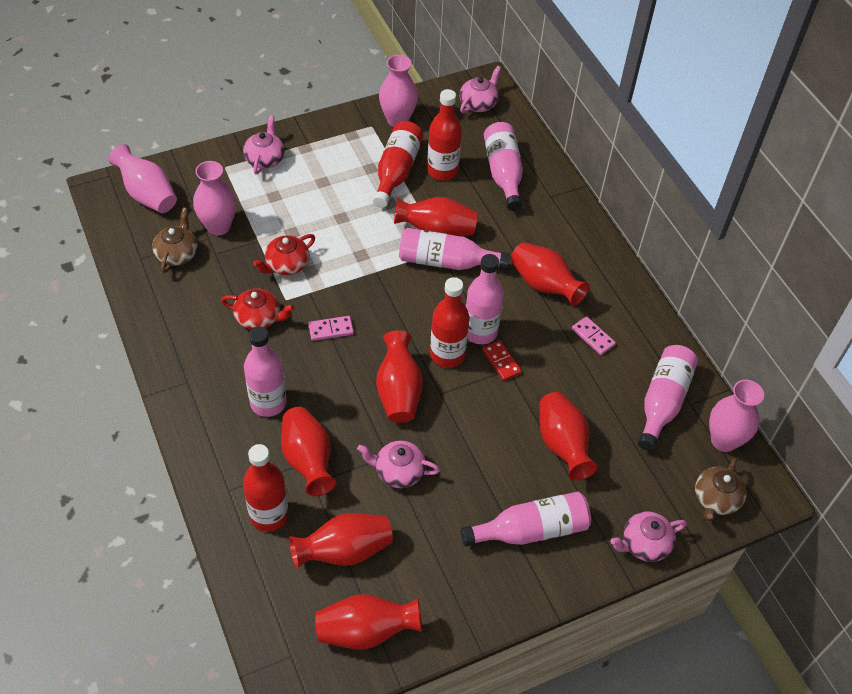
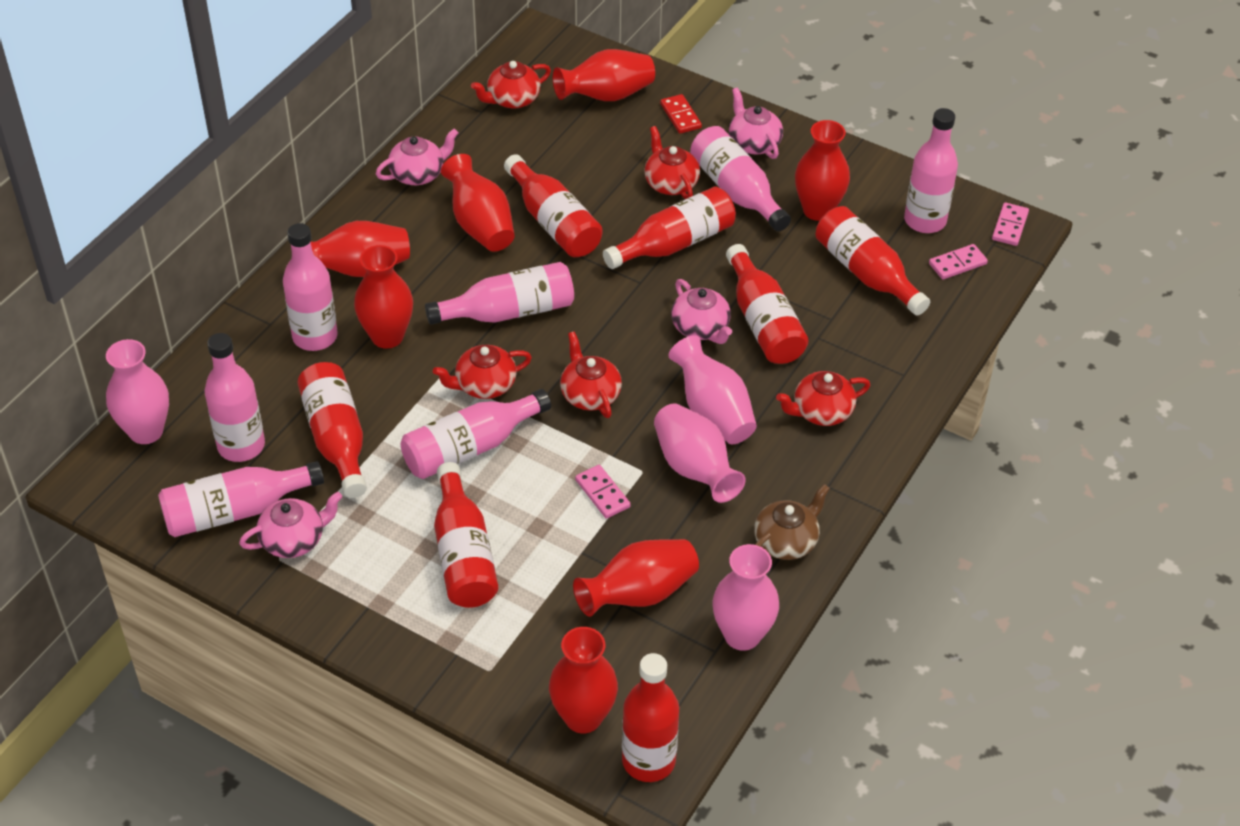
brown teapot: [152,208,197,273] [695,458,747,521] = 2 -> [754,484,830,560] = 1
pink bottle: [244,326,287,417] [399,228,510,270] [461,492,591,546] [466,254,504,344] [484,122,523,211] [638,345,698,451] = 6 -> [158,461,324,537] [204,333,265,462] [283,223,338,351] [401,389,551,479] [425,262,574,325] [690,126,791,232] [904,108,958,233] = 7
pink domino: [308,316,354,341] [572,316,616,355] = 2 -> [575,465,630,519] [929,244,988,280] [992,203,1029,246] = 3
red bottle: [243,444,289,532] [373,121,423,208] [427,89,462,180] [430,277,469,368] = 4 -> [297,362,367,498] [434,462,498,608] [504,154,603,257] [603,187,736,269] [622,653,679,782] [726,244,809,364] [816,206,930,316] = 7
red teapot: [221,288,295,330] [253,234,315,275] = 2 -> [433,345,532,399] [471,61,551,109] [560,332,622,418] [644,126,700,199] [776,371,870,426] = 5

